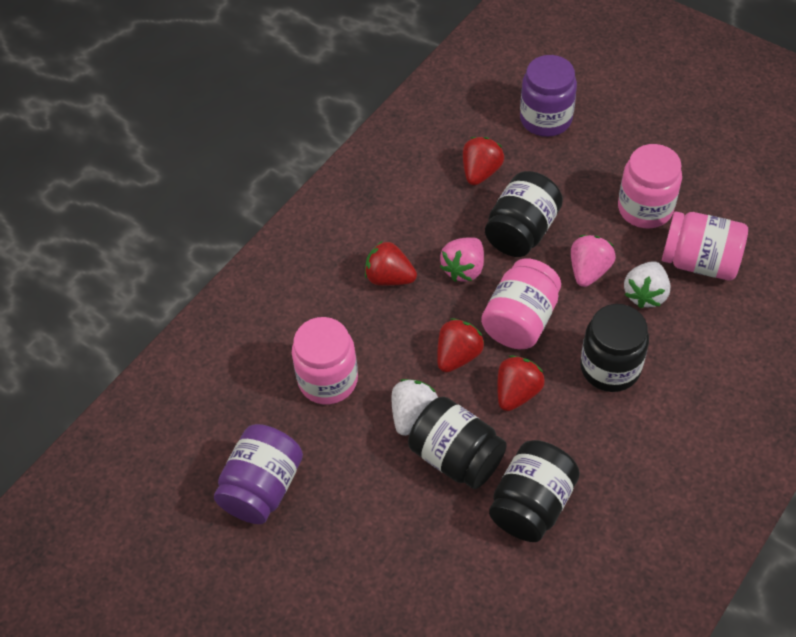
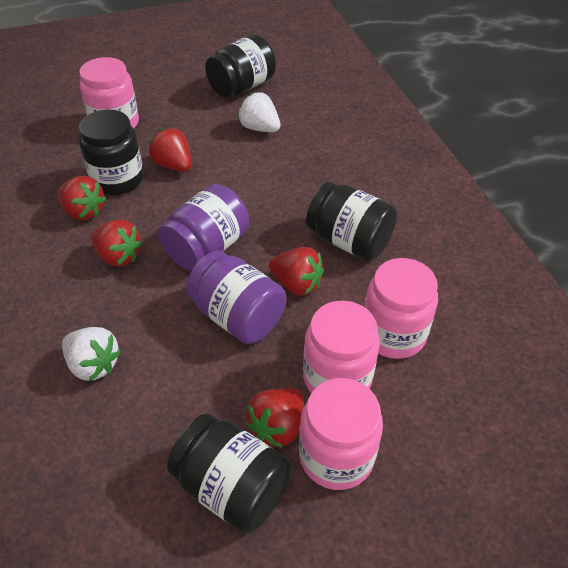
pink strawberry: [440,237,484,282] [571,235,616,287] = 2 -> none = 0
red strawberry: [365,241,417,286] [437,318,484,373] [463,137,504,185] [497,355,545,411] = 4 -> [58,176,106,220] [91,219,143,267] [149,128,192,172] [245,388,304,448] [269,247,324,296] = 5

